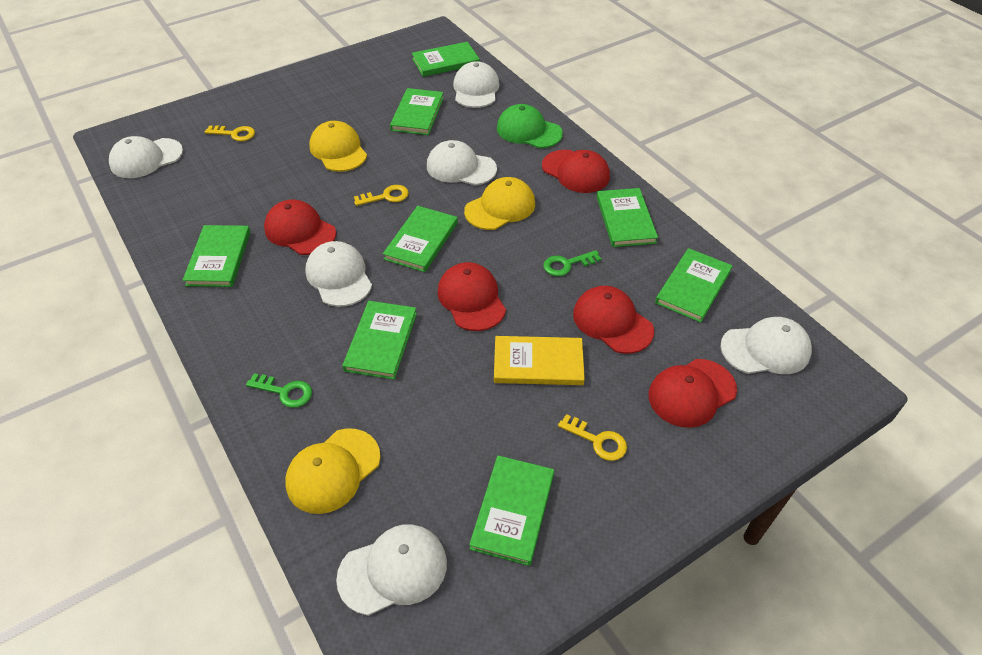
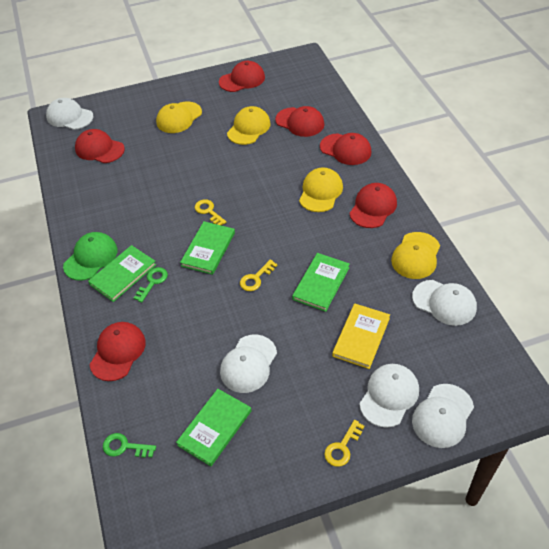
green book: [183,225,251,287] [343,301,417,379] [383,206,458,272] [390,88,444,135] [412,42,480,77] [469,455,554,566] [597,188,658,247] [655,248,733,323] = 8 -> [88,245,156,302] [176,389,251,466] [180,221,235,275] [292,253,350,312] = 4
red cap: [264,200,336,255] [437,262,506,331] [542,150,610,193] [573,286,654,354] [648,359,737,428] = 5 -> [75,129,125,163] [89,322,146,381] [219,61,265,92] [275,106,325,137] [320,133,371,165] [349,183,397,228] = 6
white cap: [109,136,183,178] [305,241,372,307] [336,524,447,616] [427,140,497,185] [453,61,500,108] [721,317,812,374] = 6 -> [46,98,93,130] [220,335,277,393] [359,364,419,428] [412,280,477,326] [412,384,474,448] = 5
yellow cap: [285,428,381,514] [309,121,367,172] [464,177,535,230] = 3 -> [156,102,202,133] [227,106,271,145] [299,167,343,212] [391,232,440,279] = 4

